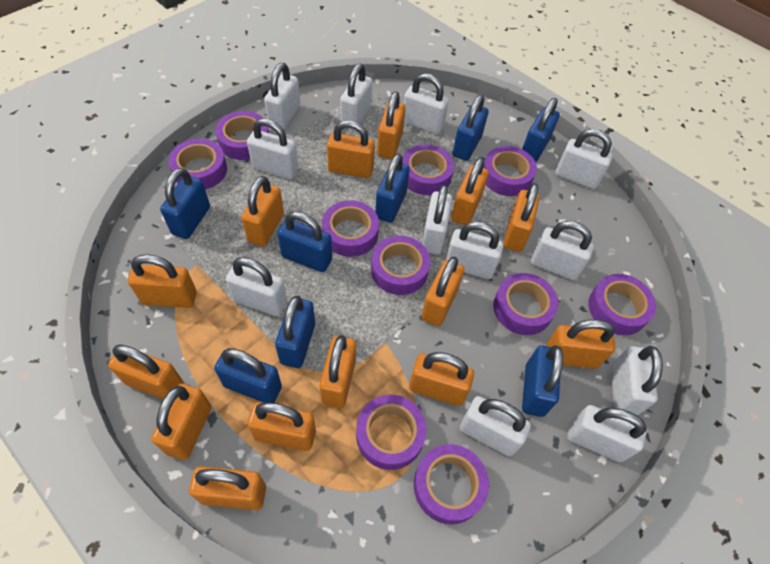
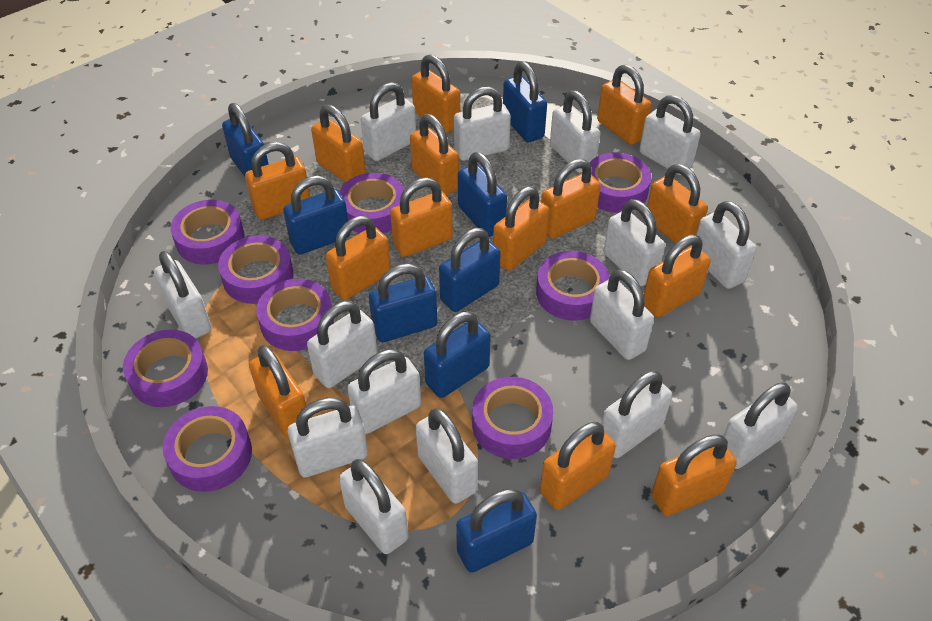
purple tape: [169,139,227,190] [215,111,269,160] [322,200,379,257] [356,395,427,470] [371,236,431,295] [402,144,454,195] [414,444,489,524] [483,146,537,196] [493,273,558,335] [588,274,656,335] = 10 -> [123,330,208,407] [163,406,252,492] [171,200,245,264] [218,236,293,304] [256,279,334,351] [339,173,404,233] [472,377,553,459] [536,251,610,321] [589,152,651,213] = 9
white padlock: [226,257,287,316] [247,118,298,179] [264,63,300,130] [340,64,373,130] [404,73,449,134] [422,185,452,254] [446,221,504,279] [460,396,531,456] [531,221,594,280] [555,129,613,189] [567,405,647,462] [611,346,663,416] = 12 -> [154,251,212,338] [288,397,368,478] [307,301,378,388] [339,459,408,554] [347,349,421,434] [361,82,416,161] [416,408,478,504] [454,87,511,161] [550,91,601,173] [590,269,654,360] [602,371,672,458] [604,199,665,286] [639,95,700,175] [696,201,756,289] [723,382,798,469] = 15

